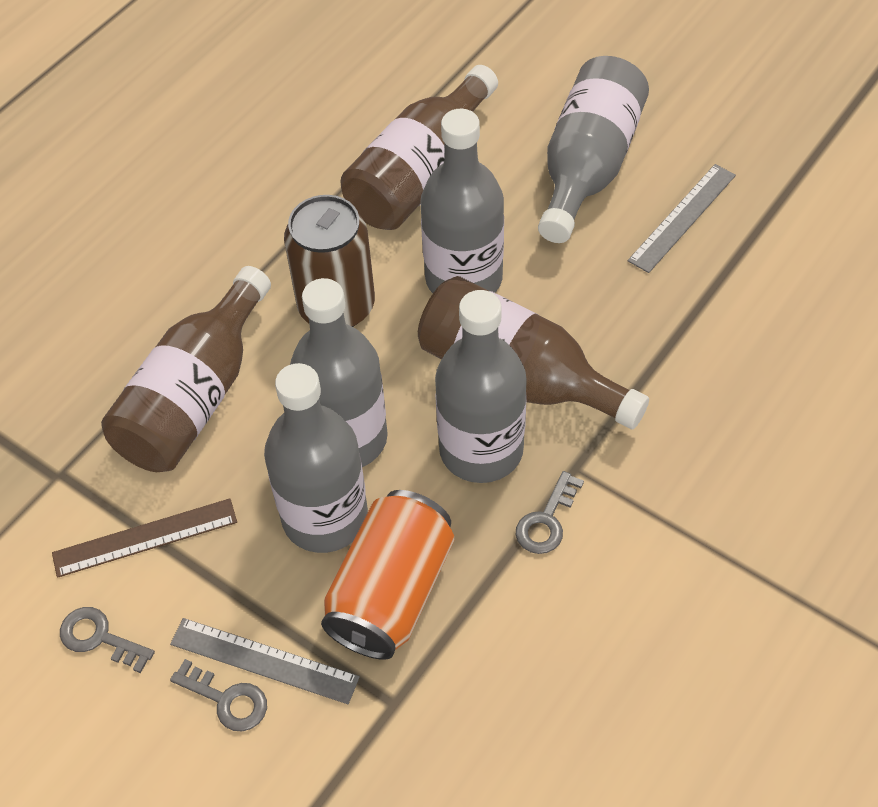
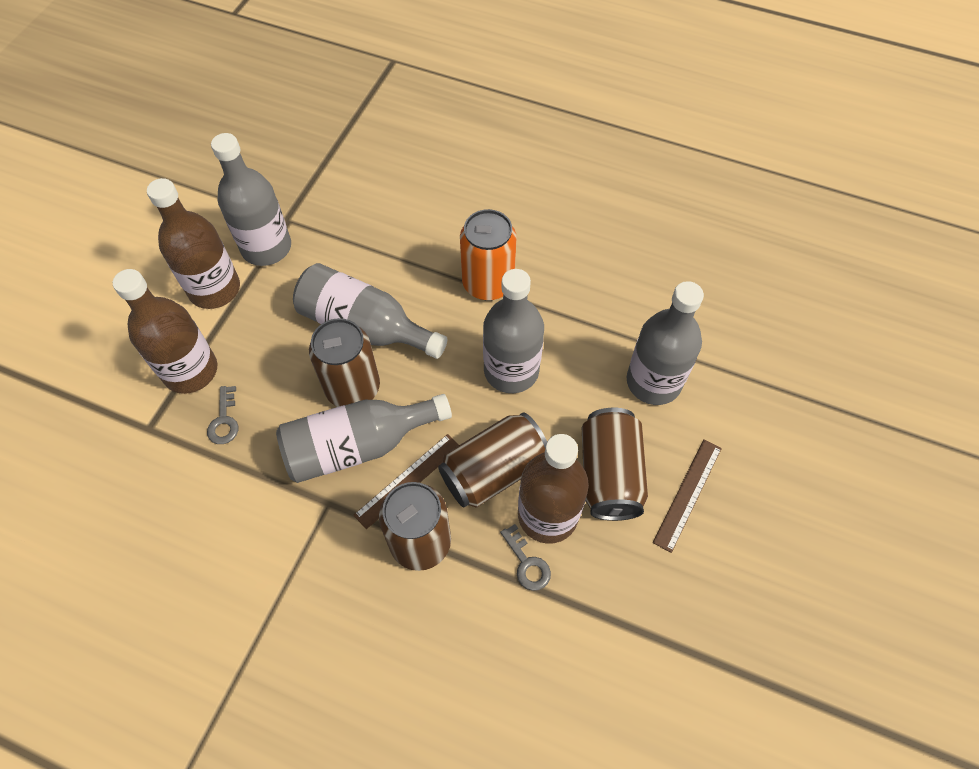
brown can: [284,195,375,327] = 1 -> [309,318,380,407] [379,482,451,571] [438,412,547,508] [582,408,648,521] = 4
brown ruler: [52,498,237,578] = 1 -> [354,434,459,529] [653,439,722,553] = 2
grey key: [60,607,155,673] [170,659,267,731] [516,471,584,554] = 3 -> [207,386,238,444] [500,524,551,591] = 2
grey ruler: [170,618,360,704] [628,164,736,273] = 2 -> none = 0

